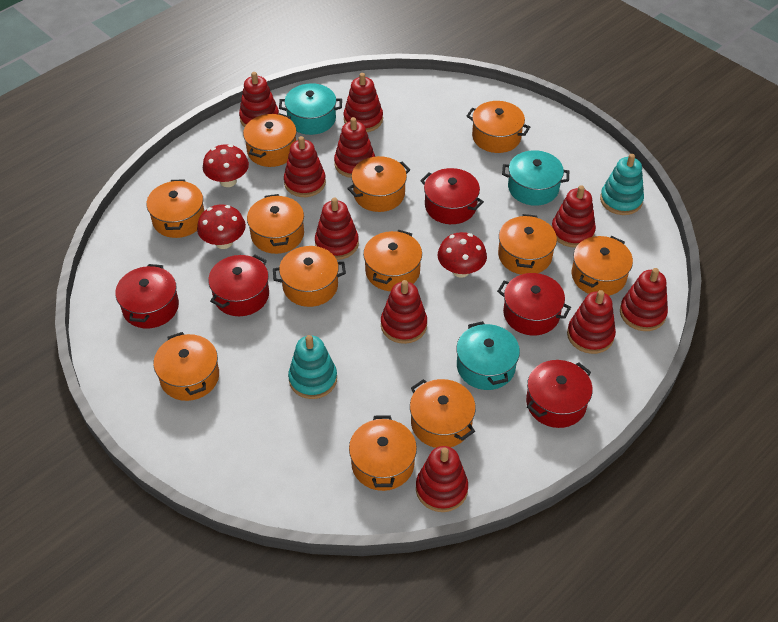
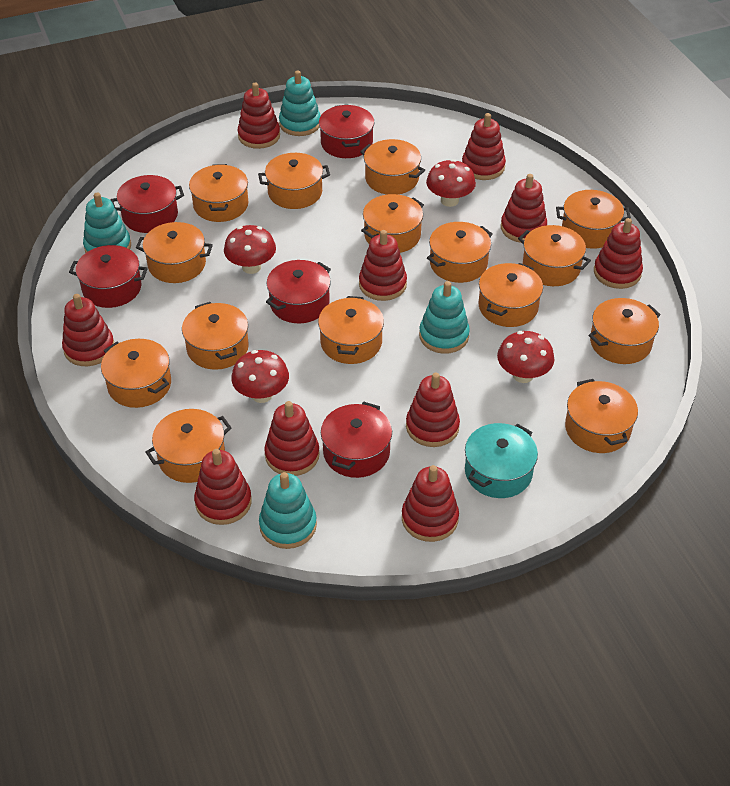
orange pot: [147,179,204,238] [154,332,219,401] [243,113,297,167] [247,194,304,254] [273,246,346,307] [347,156,410,212] [349,415,417,491] [363,230,422,291] [410,379,476,448] [467,101,530,153] [498,214,557,275] [572,236,633,296] = 12 -> [101,339,171,408] [136,222,213,283] [145,409,232,483] [182,302,249,370] [189,164,248,222] [258,153,330,209] [318,296,384,364] [360,139,425,194] [361,194,424,253] [427,222,493,283] [479,263,543,327] [518,225,591,286] [556,190,631,249] [565,379,638,453] [588,298,661,364] = 15
red mushroom: [197,205,246,249] [203,144,249,187] [438,232,487,278] = 3 -> [224,225,276,274] [231,350,289,403] [426,159,476,207] [497,331,554,383] = 4
turquoise pot: [279,83,342,135] [456,321,520,390] [502,150,569,206] = 3 -> [465,423,538,498] = 1
turquoise stacking toy: [288,335,337,399] [600,154,644,215] = 2 -> [83,193,131,253] [259,472,317,549] [279,70,321,136] [419,281,470,354] = 4

